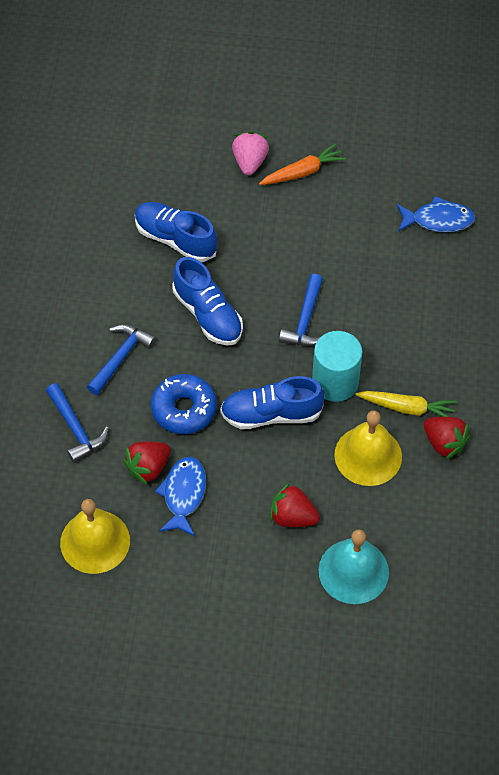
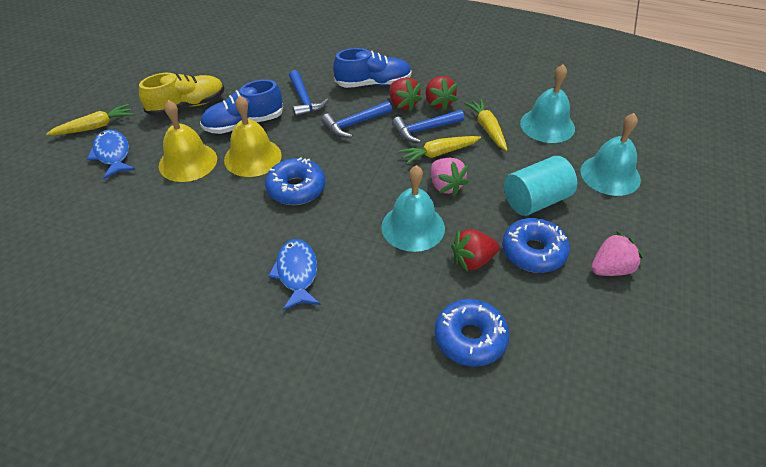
blue donut: [151,374,217,434] = 1 -> [265,158,326,205] [434,299,510,366] [502,218,570,273] = 3
blue shoe: [135,202,217,262] [173,257,243,346] [220,376,325,429] = 3 -> [200,79,283,134] [333,48,412,88] = 2
orange carrot: [259,144,346,185] = 1 -> none = 0
pink strawberry: [232,131,269,175] = 1 -> [431,158,469,196] [591,232,643,276] = 2
turquoise bell: [319,530,389,604] = 1 -> [381,165,445,252] [520,64,575,143] [580,113,641,196] = 3
yellow carrot: [355,391,457,417] = 1 -> [46,104,133,135] [399,136,481,164] [464,99,507,151] = 3
yellow shoe: none = 0 -> [139,73,224,116] = 1

